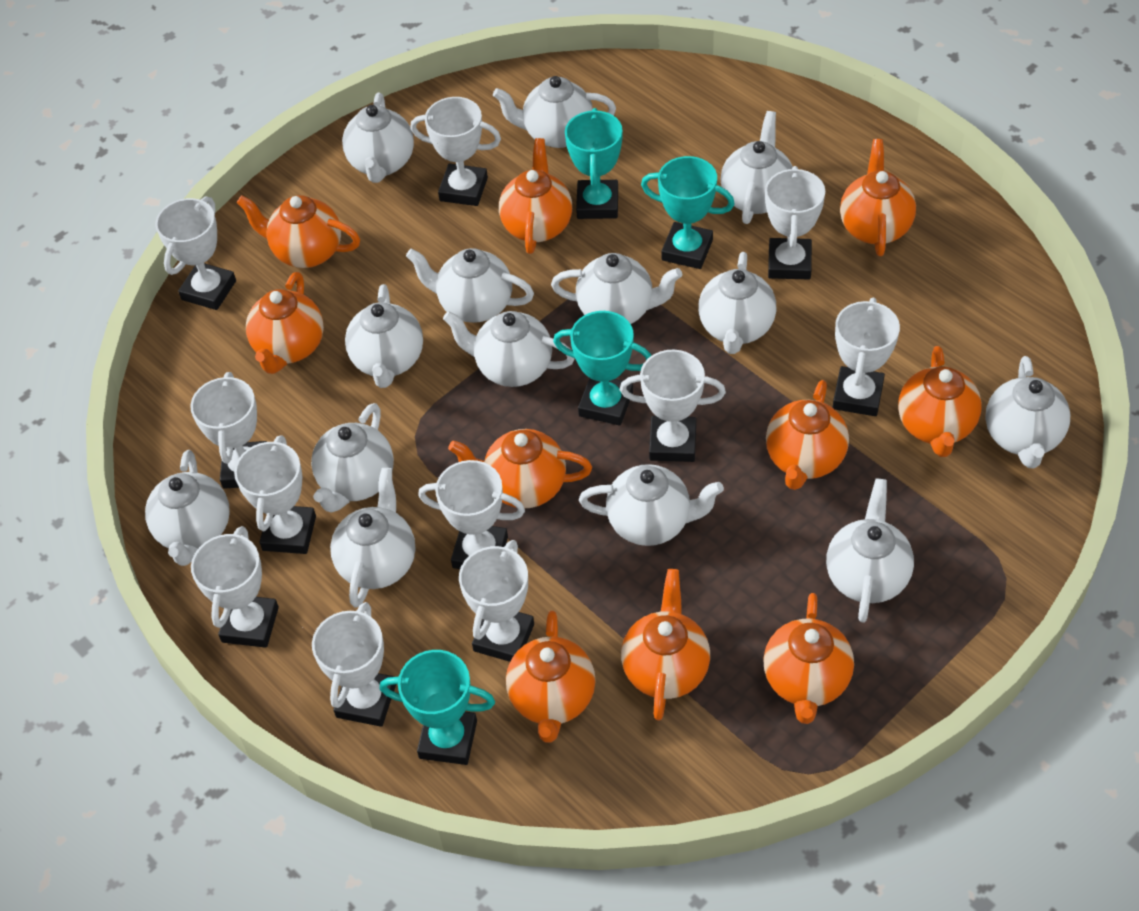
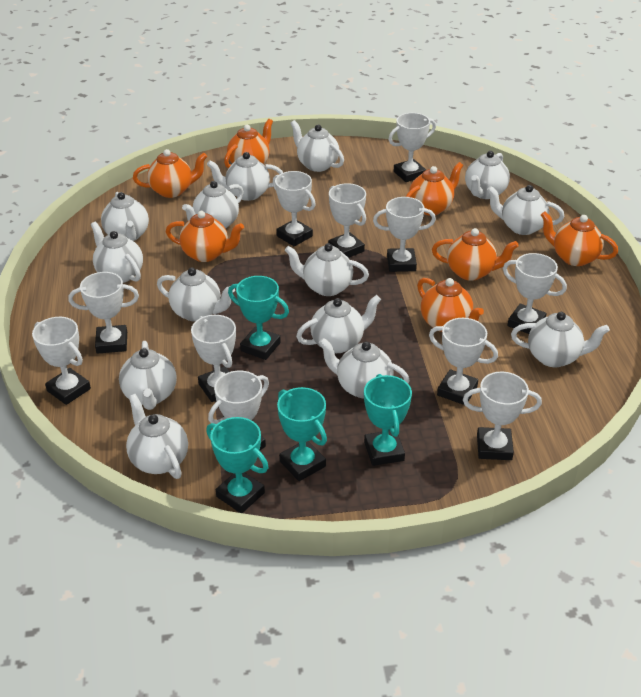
orange teapot: [237,195,360,268] [246,272,324,374] [448,429,592,508] [499,138,572,254] [506,611,596,742] [621,569,710,721] [763,593,854,724] [766,380,849,490] [840,139,916,256] [898,346,982,457] = 10 -> [133,149,207,198] [166,211,244,262] [224,119,273,168] [405,162,463,216] [417,278,484,332] [432,228,519,281] [541,212,618,266] = 7

